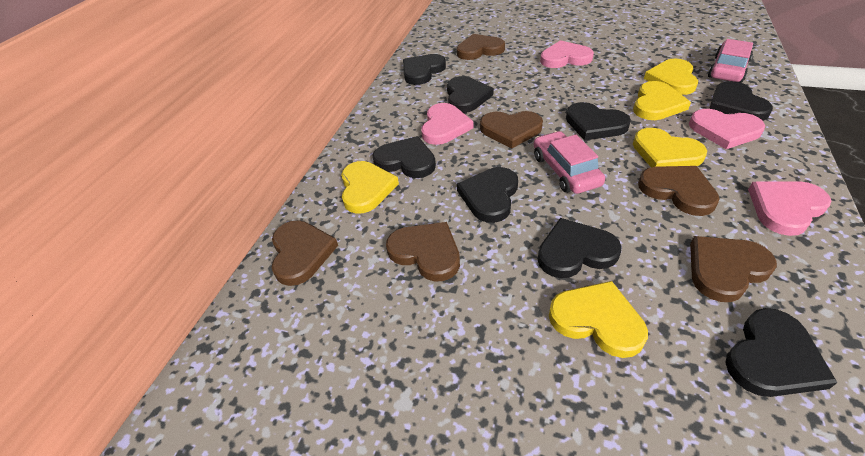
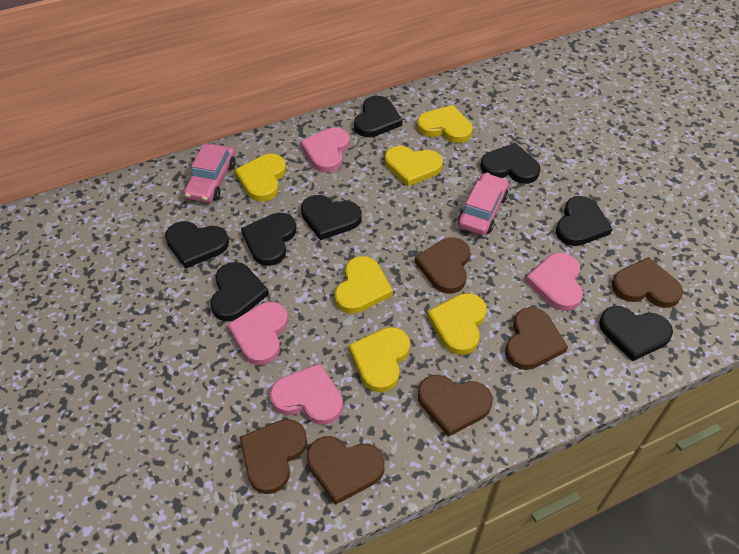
yellow heart: [341,161,399,214] [549,281,648,358] [633,81,691,120] [633,128,707,167] [644,59,698,95] = 5 -> [235,154,286,201] [335,256,393,314] [349,327,410,392] [385,146,443,187] [417,105,473,143] [427,293,487,355] = 6

